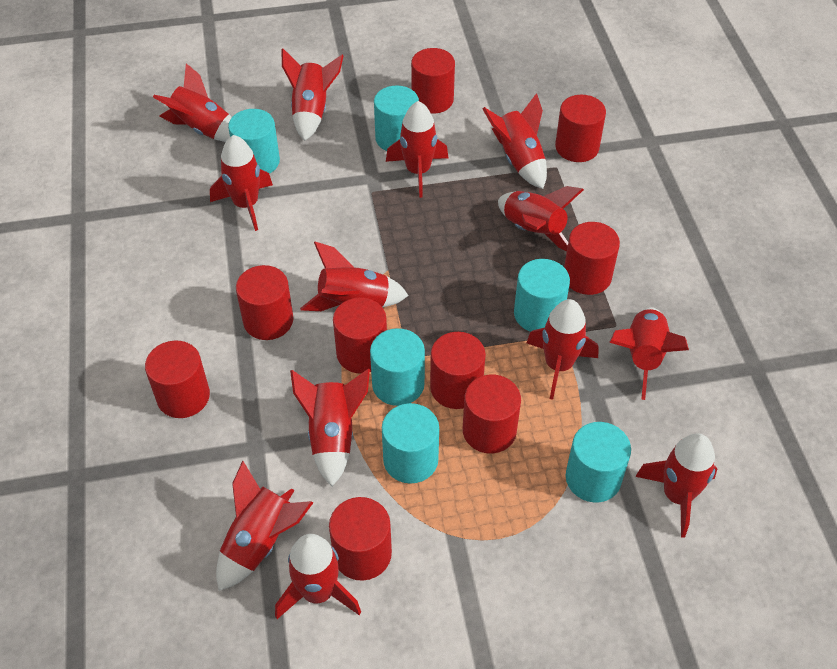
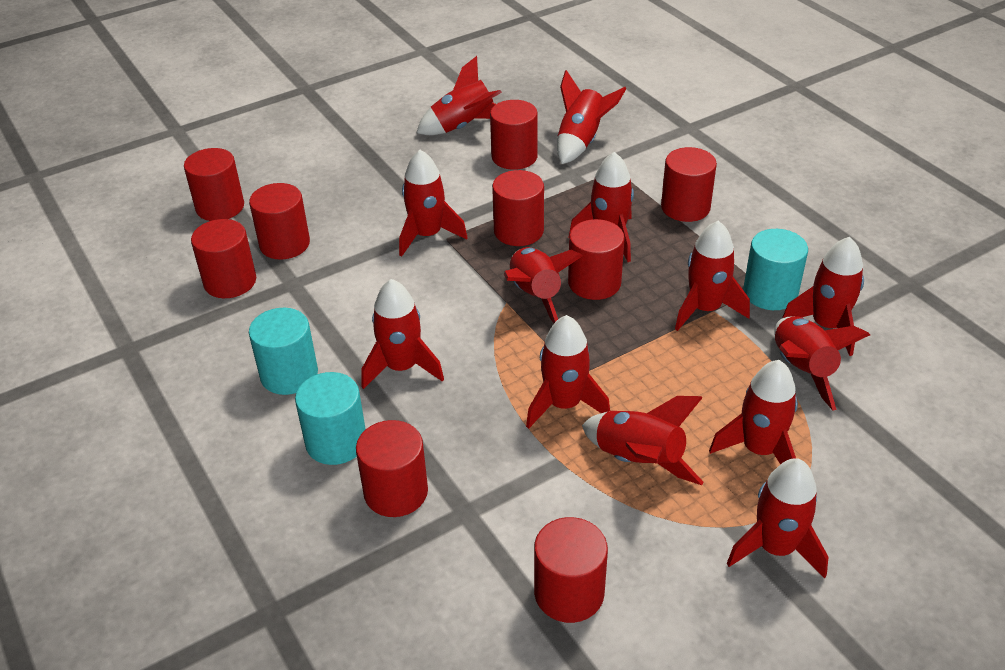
turquoise cylinder: [228,109,280,174] [370,328,425,406] [374,86,419,151] [382,403,439,484] [514,259,570,332] [566,422,631,503] = 6 -> [249,308,318,395] [295,372,366,465] [743,229,808,310] = 3

